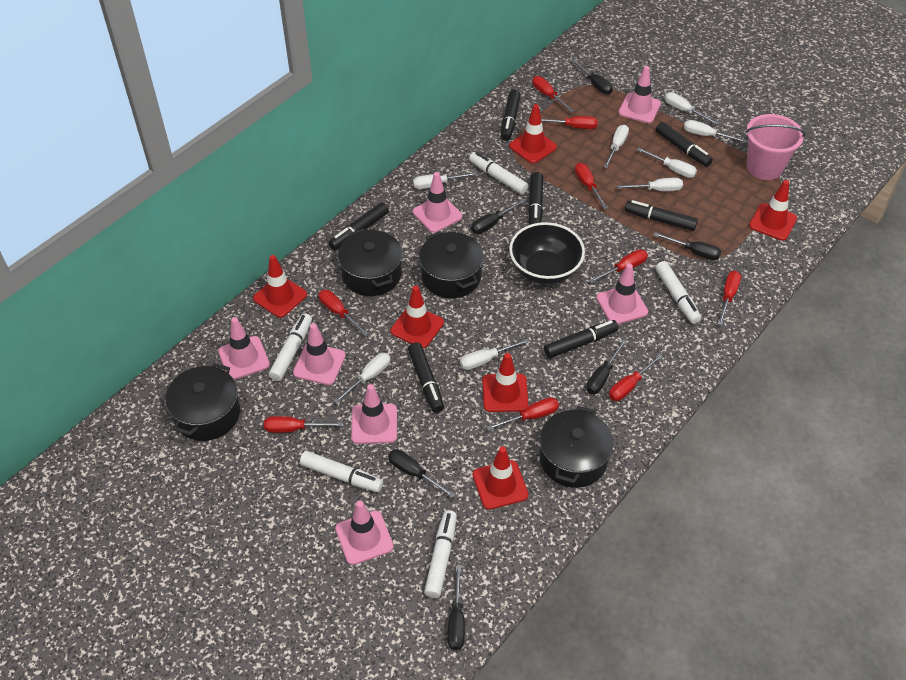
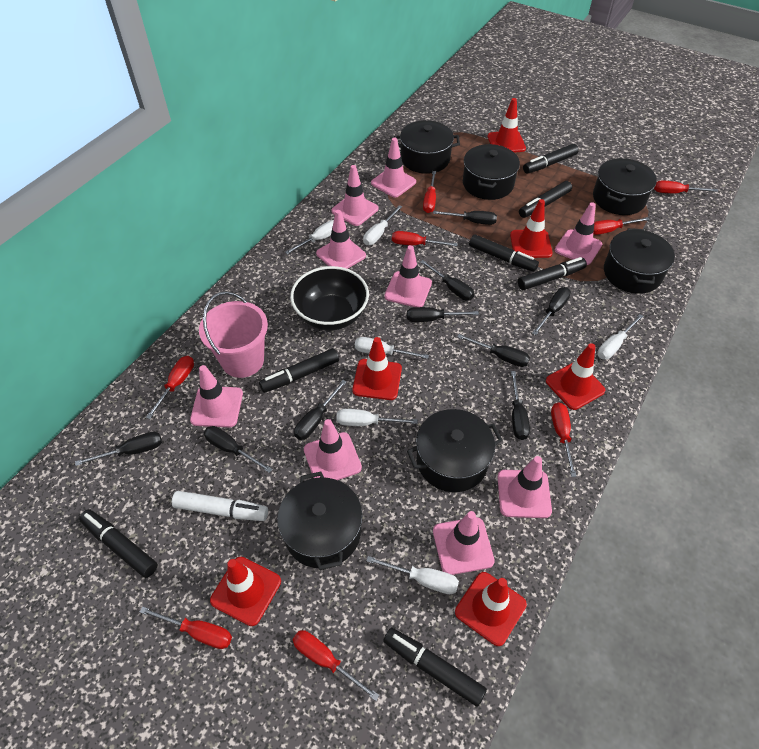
black pot: [165,363,240,441] [338,229,402,296] [419,231,484,298] [540,406,613,488] = 4 -> [277,471,363,570] [394,120,460,174] [407,409,503,492] [463,144,520,200] [593,158,657,215] [604,228,675,294] = 6
black screwdriver: [388,449,455,498] [448,566,465,650] [471,199,526,234] [571,59,613,94] [586,339,627,394] [654,232,721,260] = 6 -> [75,432,162,466] [204,426,273,473] [294,380,347,440] [407,307,479,322] [420,260,474,300] [433,211,497,225] [457,334,530,367] [511,371,530,440] [532,287,571,335] = 9
pink traffic cone: [218,317,270,380] [293,323,346,385] [335,500,394,565] [351,384,397,444] [413,172,462,233] [596,263,648,324] [618,66,661,123] = 7 -> [190,365,243,427] [304,419,362,480] [316,210,366,269] [331,165,379,226] [371,138,416,198] [384,245,432,307] [433,511,495,575] [498,456,552,518] [555,202,602,265] = 9
red screwdriver: [264,416,343,433] [319,290,368,336] [486,397,559,431] [532,76,574,112] [541,116,598,129] [575,163,608,209] [589,249,648,284] [609,354,663,401] [718,271,741,325] = 9 -> [140,606,232,649] [146,356,194,419] [293,630,380,701] [392,231,458,247] [423,171,436,213] [551,403,577,477] [593,217,650,235] [654,181,718,193] = 8
white marker: [269,313,312,381] [300,451,383,492] [424,510,457,598] [469,152,528,194] [655,261,702,324] = 5 -> [172,491,268,521] = 1
white screwdriver: [334,353,390,404] [413,172,478,189] [460,338,529,370] [604,125,629,168] [617,178,683,191] [637,148,697,178] [665,92,718,125] [684,120,747,143] = 8 -> [285,220,334,254] [336,409,418,426] [355,337,429,359] [363,205,402,245] [366,556,459,594] [597,314,643,360] = 6

